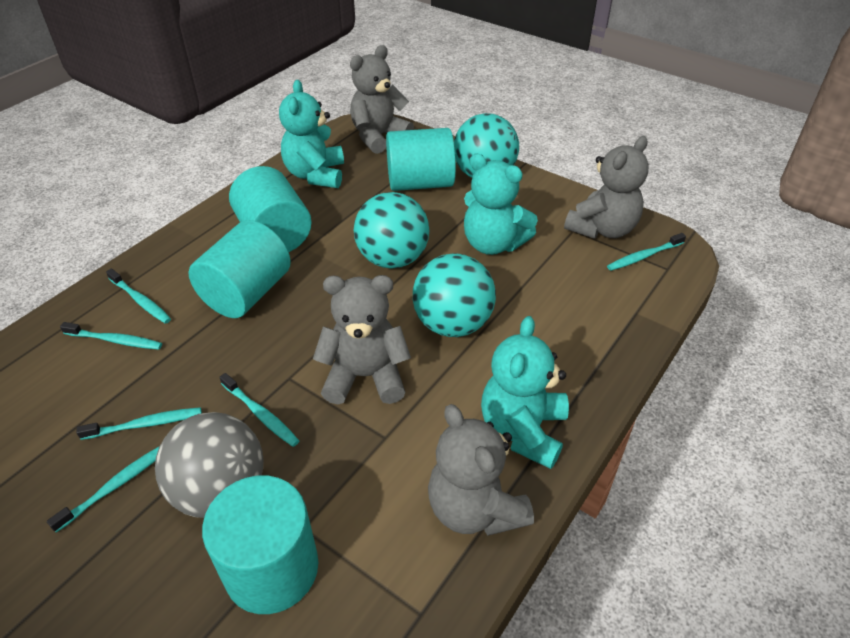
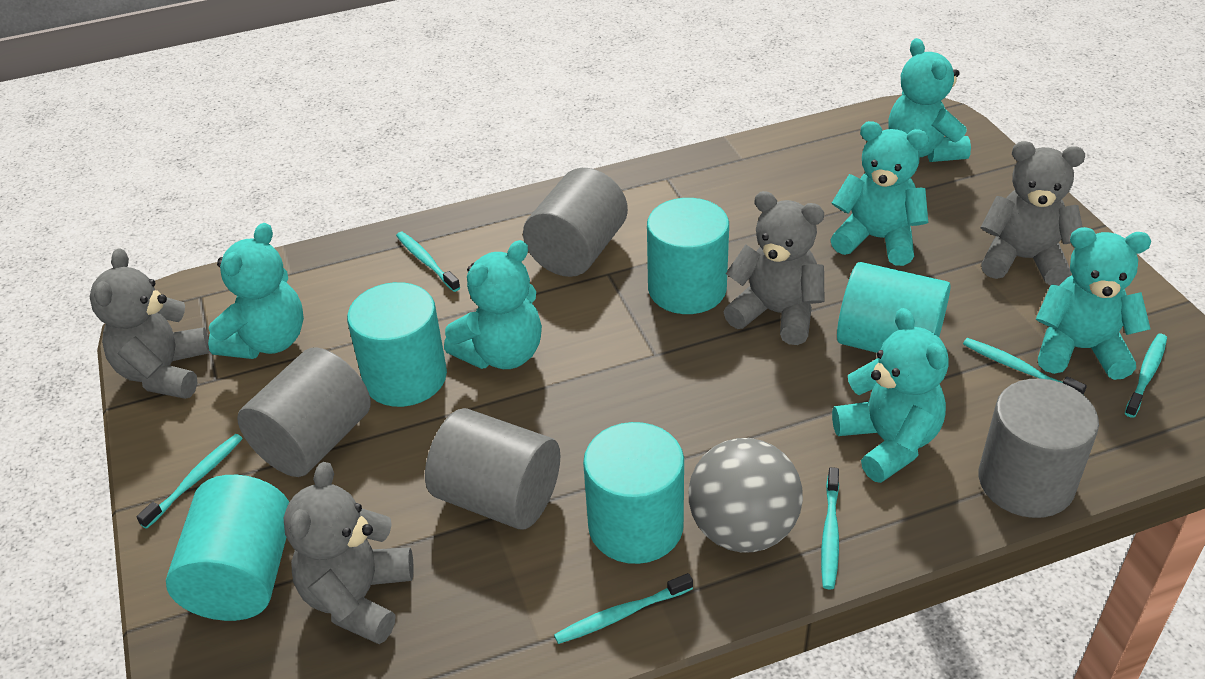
grey cylinder: none = 0 -> [237,348,371,477] [425,408,560,529] [523,168,628,277] [979,379,1099,518] = 4
turquoise ball: [354,192,429,269] [413,253,496,337] [454,113,519,178] = 3 -> none = 0
turquoise cylinder: [188,220,291,318] [202,476,318,614] [229,166,311,252] [386,128,456,191] = 4 -> [166,475,289,621] [347,282,447,407] [583,422,684,564] [647,198,729,314] [837,262,951,353] = 5
turquoise teddy bear: [279,80,344,188] [464,153,538,255] [481,316,569,469] = 3 -> [208,223,304,359] [444,240,542,369] [830,121,929,266] [832,308,949,483] [888,38,971,162] [1036,227,1151,380] = 6

